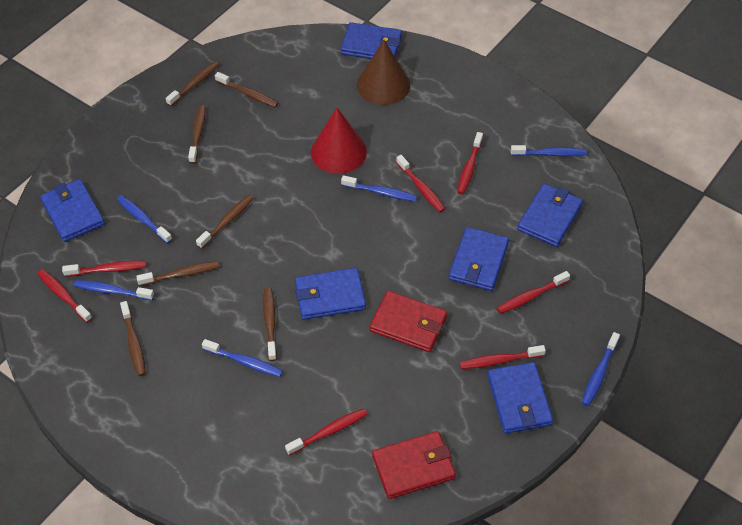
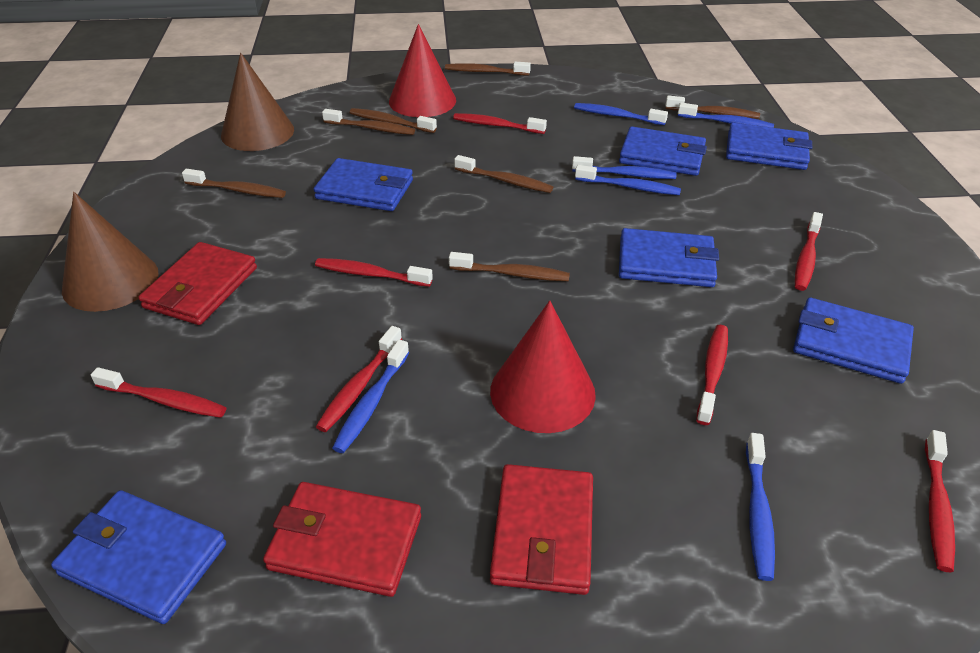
brown cone: [357,40,410,105] = 1 -> [62,192,159,312] [221,53,294,151] = 2
red cone: [311,108,367,174] = 1 -> [389,24,456,117] [490,300,596,433] = 2
red wallet: [370,291,447,352] [372,431,456,499] = 2 -> [138,242,257,325] [263,482,421,597] [490,464,593,595] = 3

